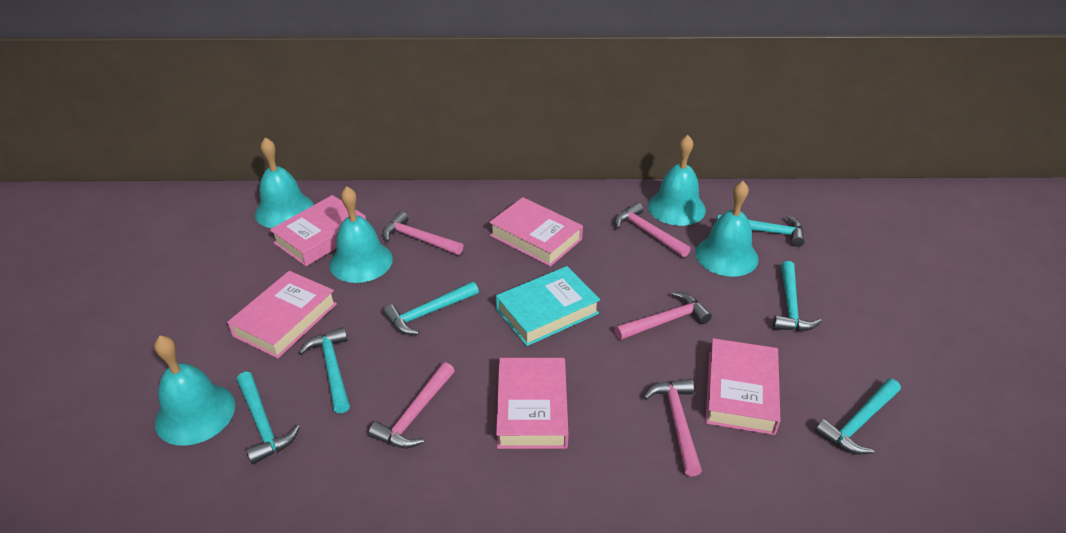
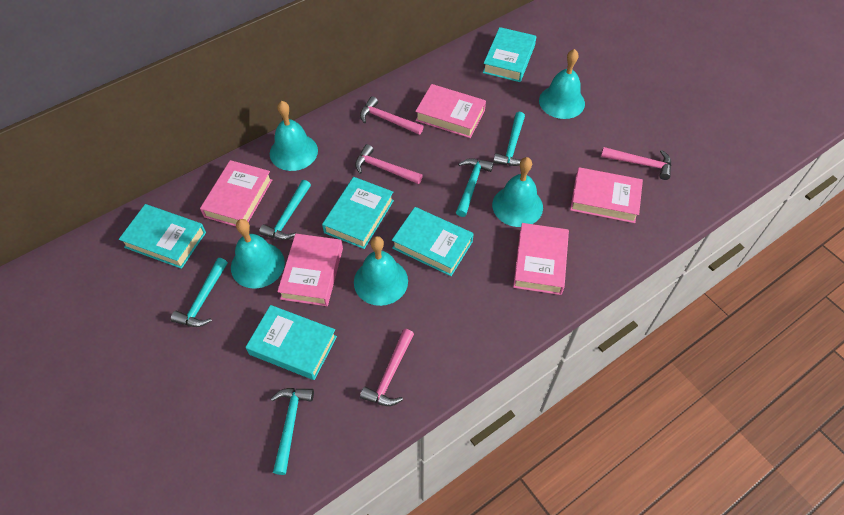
pink hammer: [368,362,455,449] [383,211,464,255] [615,202,691,257] [615,292,712,340] [644,379,702,477] = 5 -> [355,144,423,184] [360,96,424,135] [360,329,414,406] [601,147,672,180] = 4
turquoise book: [496,266,600,346] = 1 -> [119,204,206,269] [246,305,337,380] [322,177,394,249] [392,207,474,276] [483,27,536,82] = 5
turquoise hammer: [237,372,300,465] [299,327,350,413] [383,281,479,335] [717,215,804,247] [773,261,822,331] [815,379,901,455] = 6 -> [171,258,228,327] [259,180,311,240] [271,388,314,475] [456,158,494,217] [493,112,525,166] = 5

